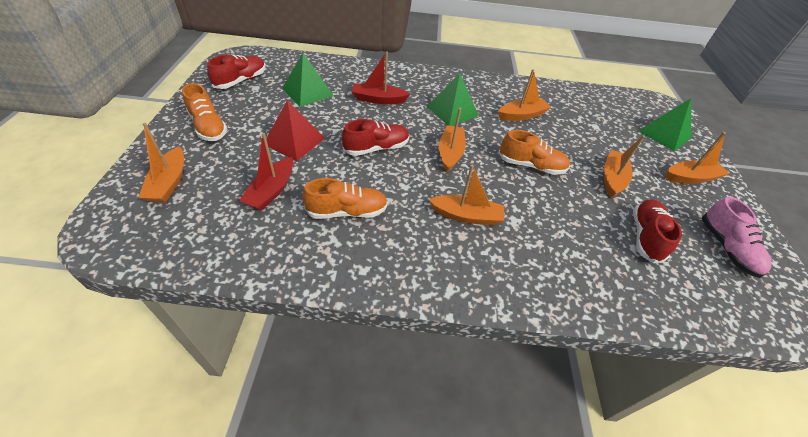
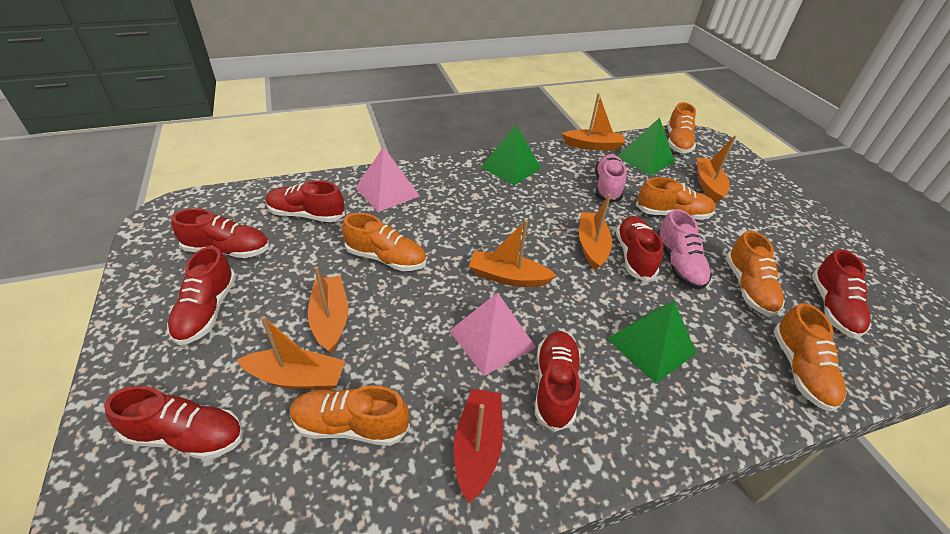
orange shoe: [182,83,228,141] [302,178,388,219] [498,130,570,175] = 3 -> [290,385,410,446] [342,213,426,271] [636,177,716,220] [667,102,696,153] [726,230,785,317] [773,303,846,411] = 6
pink pyramid: none = 0 -> [356,146,420,212] [449,292,536,376] = 2
pink shoe: [702,196,772,278] = 1 -> [595,154,627,203] [657,209,712,290] = 2
red boat: [239,133,293,211] [352,51,410,104] = 2 -> [454,389,503,503] = 1
red pyramid: [266,100,325,161] = 1 -> none = 0
red shoe: [207,54,266,89] [342,119,409,156] [633,199,682,263] = 3 -> [104,386,243,460] [167,246,236,345] [171,209,269,258] [266,180,345,222] [535,331,581,432] [616,216,664,281] [812,249,872,338] = 7

